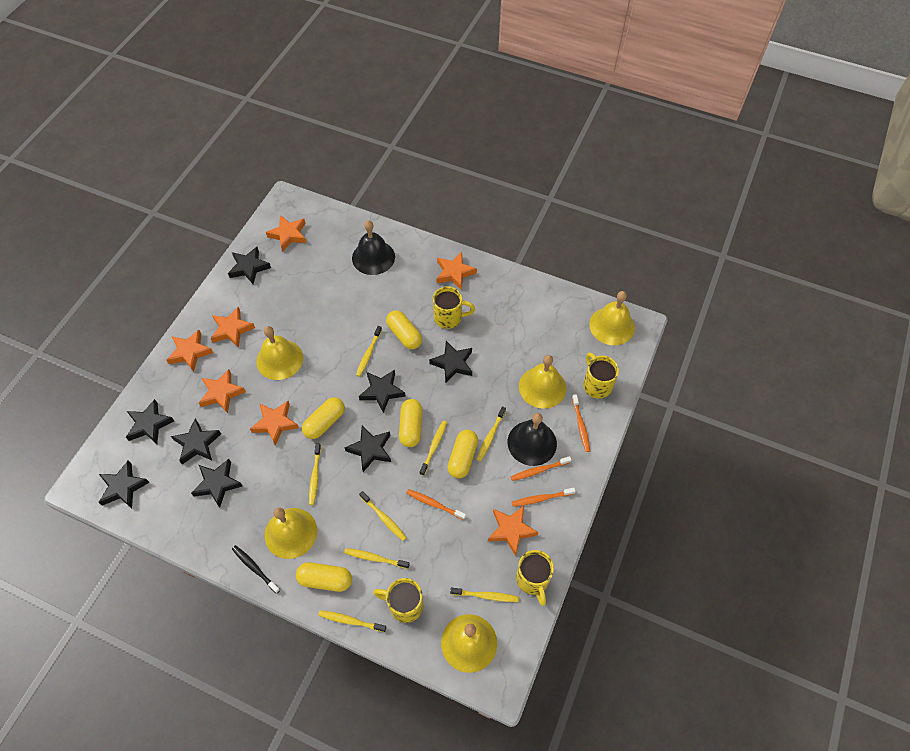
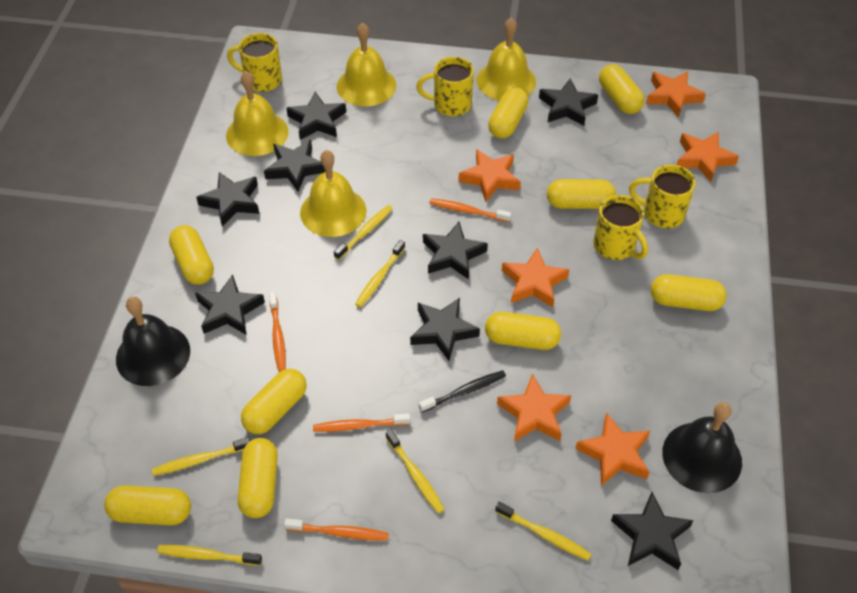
orange star: [166,330,213,372] [199,369,246,413] [211,307,255,348] [250,401,299,446] [266,215,306,252] [437,252,477,290] [488,506,539,556] = 7 -> [458,149,521,202] [497,374,571,442] [502,248,569,307] [575,413,650,486] [646,71,706,118] [677,132,739,182] = 6
yellow bell: [256,326,303,380] [265,507,317,559] [441,614,497,673] [519,355,566,409] [589,291,635,345] = 5 -> [226,71,288,156] [300,150,366,237] [337,22,396,106] [477,18,536,101] = 4
yellow capsule: [296,562,352,592] [302,397,345,439] [386,310,422,349] [399,399,422,447] [447,430,478,478] = 5 -> [104,485,191,525] [169,225,214,285] [238,438,278,518] [241,369,307,434] [485,312,561,350] [488,87,529,139] [547,179,616,209] [599,64,644,114] [651,274,727,311] = 9
yellow toothbrush: [309,443,321,505] [318,610,386,632] [344,548,410,569] [356,326,382,377] [359,491,407,541] [420,421,447,476] [450,588,519,602] [477,406,506,461] = 8 -> [152,437,250,476] [157,545,262,566] [334,205,393,260] [355,240,405,307] [386,430,445,514] [495,502,591,561] = 6

